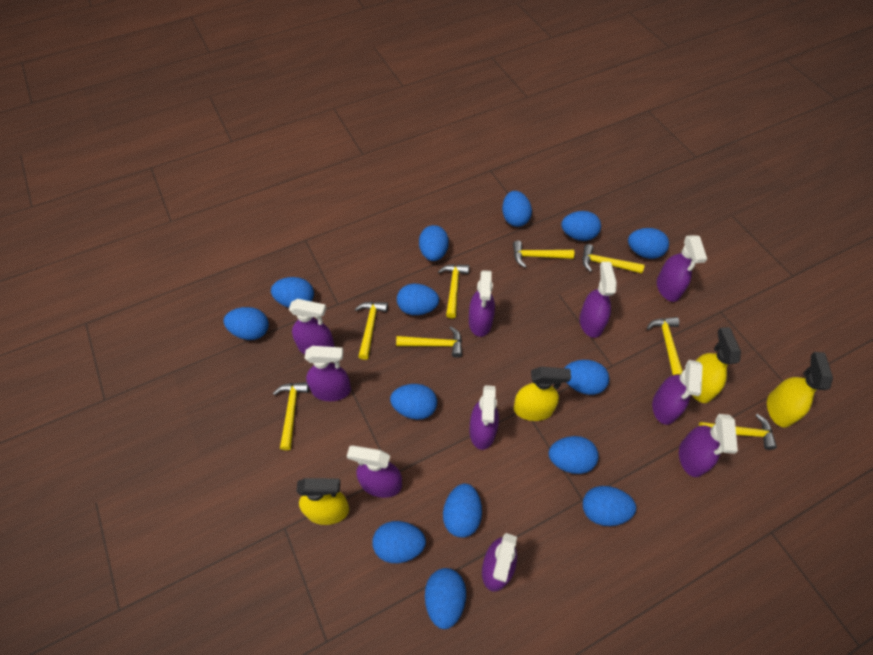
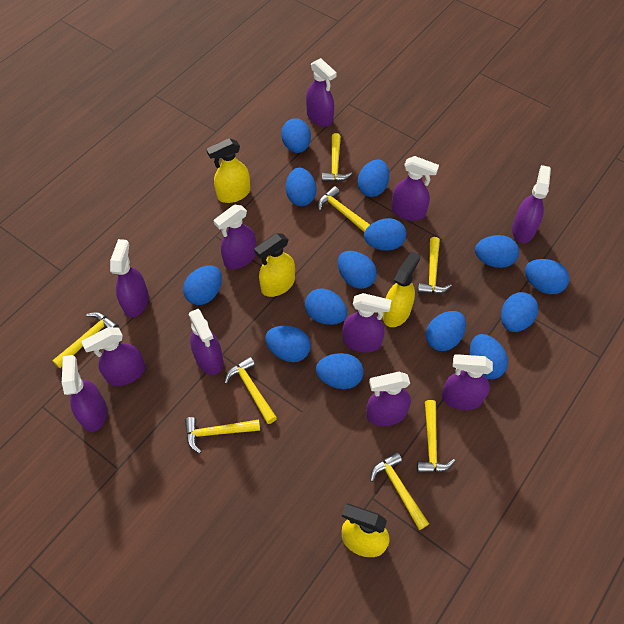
purple spray bottle: [289,299,335,354] [305,346,351,401] [347,445,402,498] [469,270,495,337] [469,385,499,450] [482,533,517,592] [579,262,617,338] [652,360,703,425] [657,235,707,302] [679,414,738,477] = 10 -> [62,355,107,432] [81,327,145,386] [110,239,149,317] [189,309,223,375] [213,205,256,269] [306,58,337,127] [343,293,391,353] [366,372,411,426] [391,156,439,221] [442,354,493,410] [512,165,551,243] = 11

